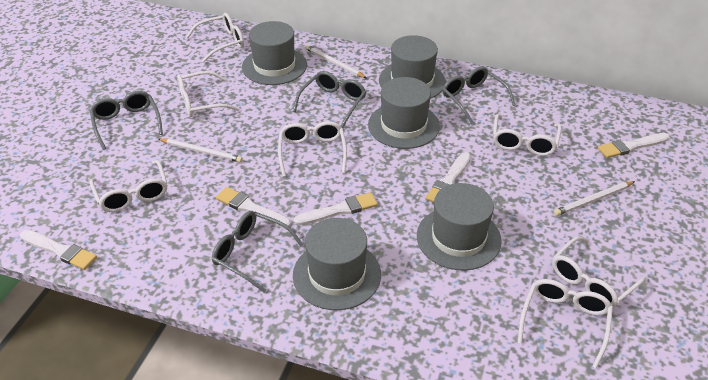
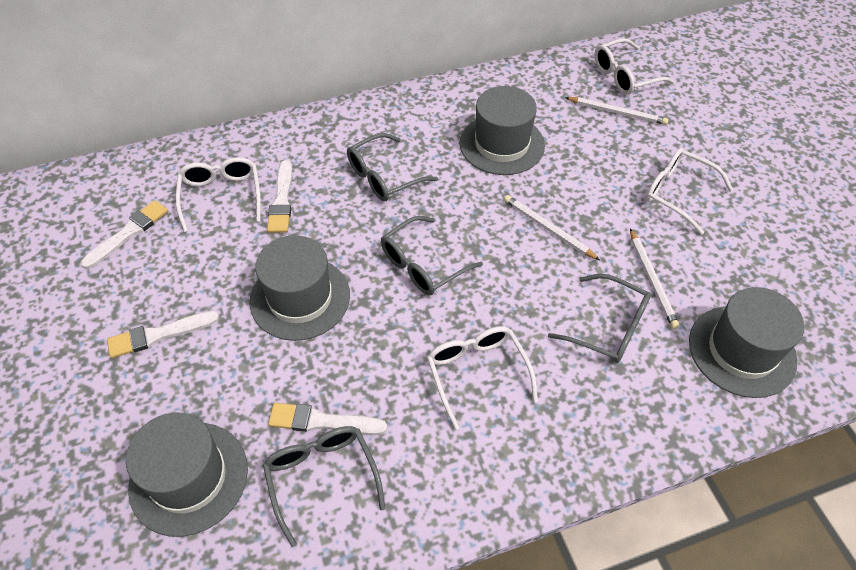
grey hat: [242,21,307,85] [293,218,381,310] [368,77,440,149] [379,35,446,99] [417,183,502,271] = 5 -> [126,413,248,537] [250,235,350,341] [460,86,545,175] [689,287,804,398] = 4
white brush: [20,230,97,270] [216,187,291,228] [294,193,378,225] [426,152,471,203] [598,133,669,158] = 5 -> [81,200,168,269] [107,311,219,358] [267,160,292,233] [268,403,387,435] = 4
white glasses: [90,160,167,212] [177,71,239,117] [186,13,244,62] [278,121,347,177] [493,114,562,156] [518,279,613,368] [552,236,646,307] = 7 -> [176,157,261,232] [427,326,538,430] [594,38,675,95] [646,148,733,235] = 4

